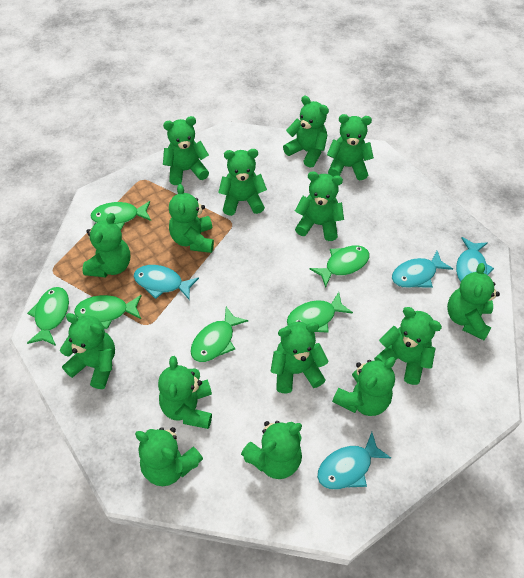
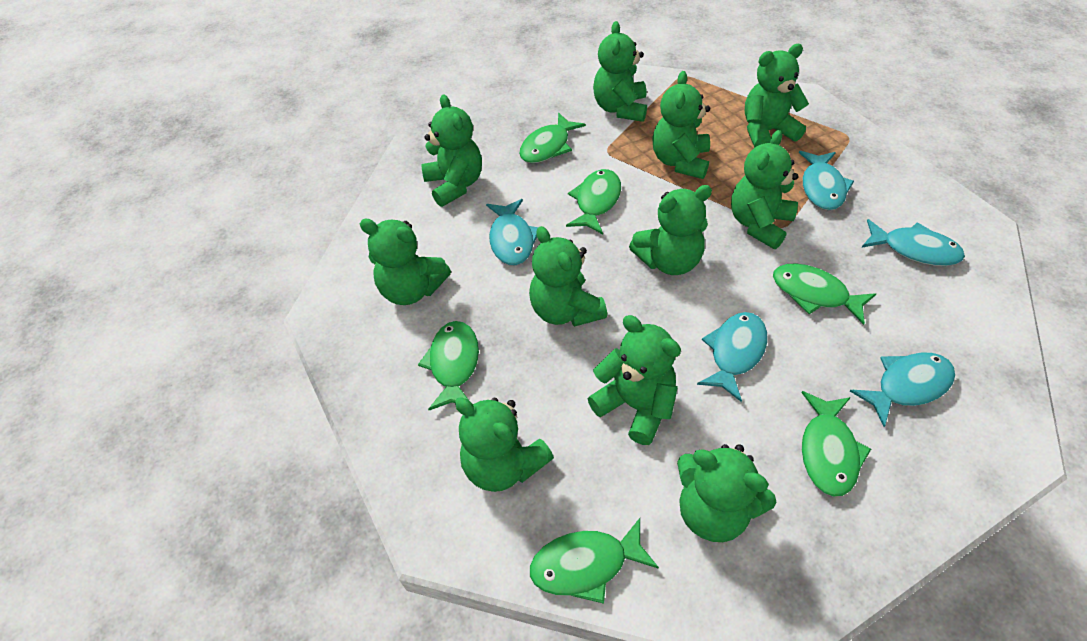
green teddy bear: [60,313,115,389] [82,213,130,277] [135,427,203,486] [158,356,212,429] [163,116,209,185] [169,184,214,253] [218,149,267,216] [241,421,302,479] [271,322,329,393] [283,96,329,168] [295,171,344,241] [327,114,374,180] [332,357,395,416] [374,307,442,385] [447,263,500,340] = 15 -> [360,219,451,305] [421,94,482,207] [455,397,554,492] [529,226,607,327] [588,315,681,445] [593,21,647,122] [629,185,712,275] [652,71,710,179] [677,444,776,542] [731,130,798,249] [745,44,809,148] = 11
turquoise fish: [133,265,199,300] [317,432,391,489] [392,251,453,288] [456,237,494,282] = 4 -> [486,199,539,265] [697,312,767,402] [799,151,854,210] [850,352,955,427] [861,219,965,266] = 5

